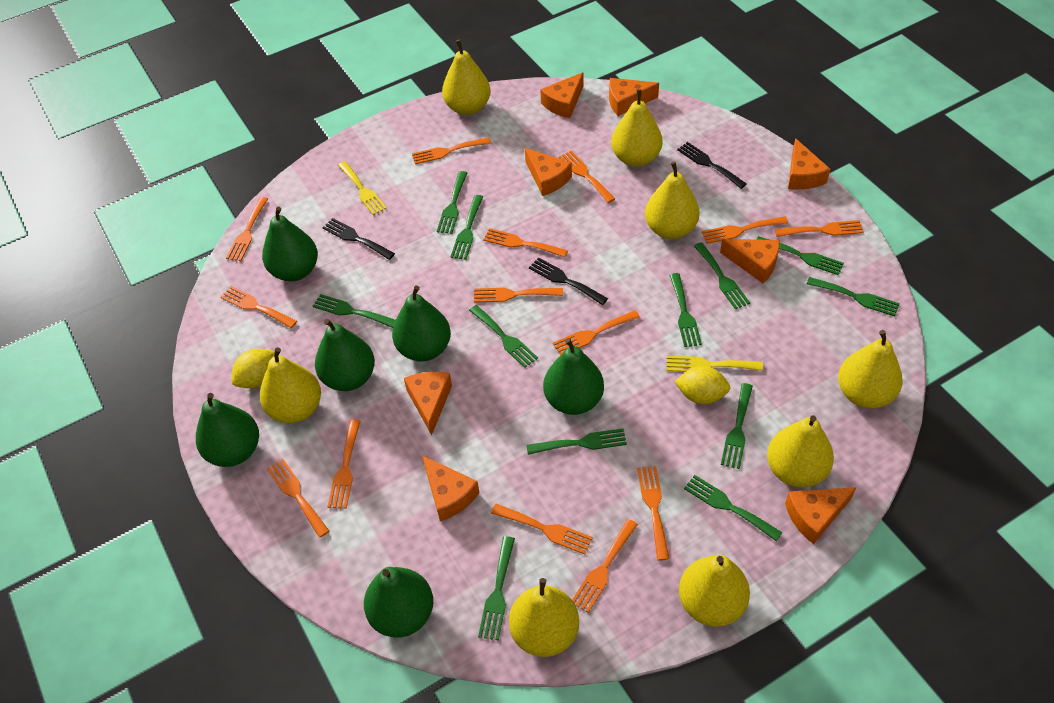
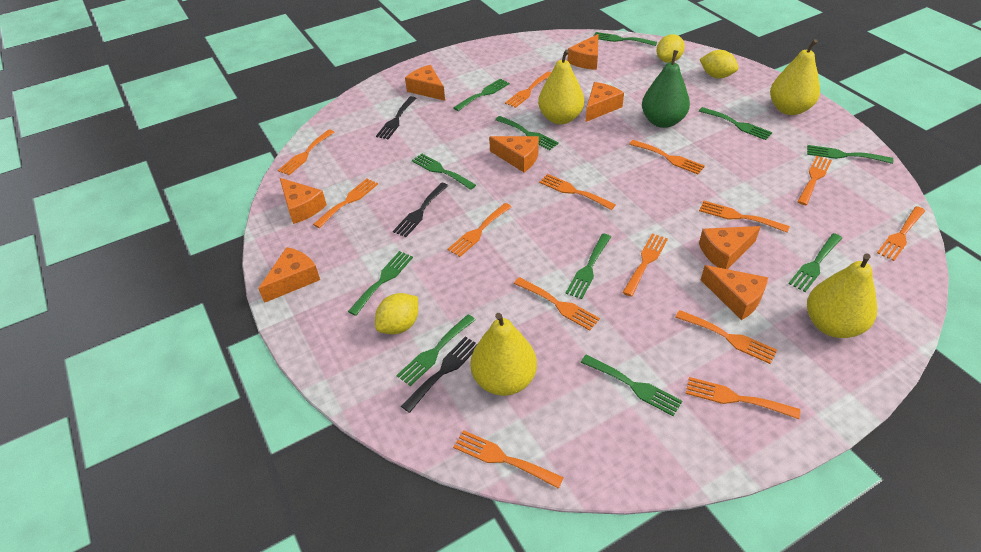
green fork: [313,294,396,328] [437,171,467,234] [450,195,483,260] [469,305,538,368] [478,536,515,640] [526,428,627,455] [670,273,702,347] [684,475,783,541] [694,242,750,310] [721,383,753,469] [756,236,844,275] [807,277,900,317] = 12 -> [348,251,413,316] [397,314,475,386] [412,153,476,190] [453,78,510,111] [495,116,559,150] [565,234,611,299] [580,355,682,416] [594,32,657,46] [699,107,772,140] [789,233,842,292] [807,145,893,164] = 11
green pear: [196,393,259,467] [262,207,318,281] [315,319,375,391] [364,567,433,637] [392,285,451,361] [543,338,604,415] = 6 -> [642,50,690,128] = 1
yellow fork: [338,161,387,215] [667,356,763,372] = 2 -> none = 0
yellow lemon: [232,349,275,388] [674,366,731,404] = 2 -> [375,293,418,334] [656,34,685,63] [700,50,739,78] = 3
yellow pear: [260,348,321,423] [442,40,491,115] [509,578,579,657] [611,89,663,167] [645,161,700,239] [679,555,750,627] [767,415,834,488] [838,330,903,408] = 8 -> [470,313,537,396] [538,49,584,124] [770,39,820,115] [807,253,877,338] = 4

